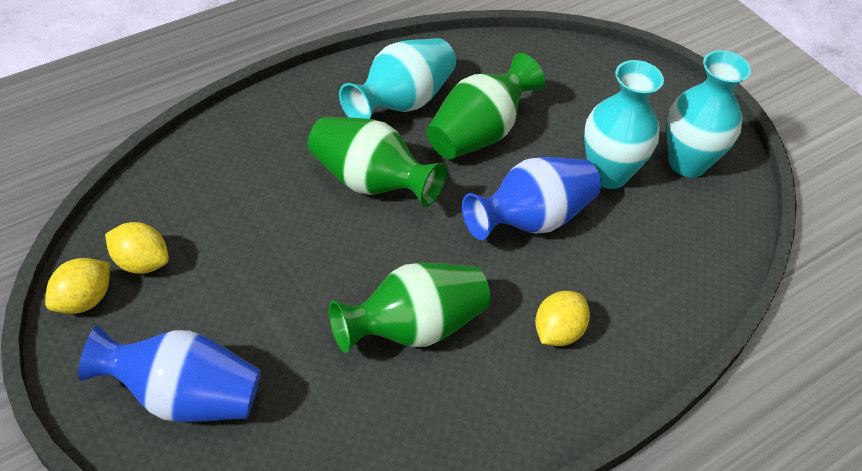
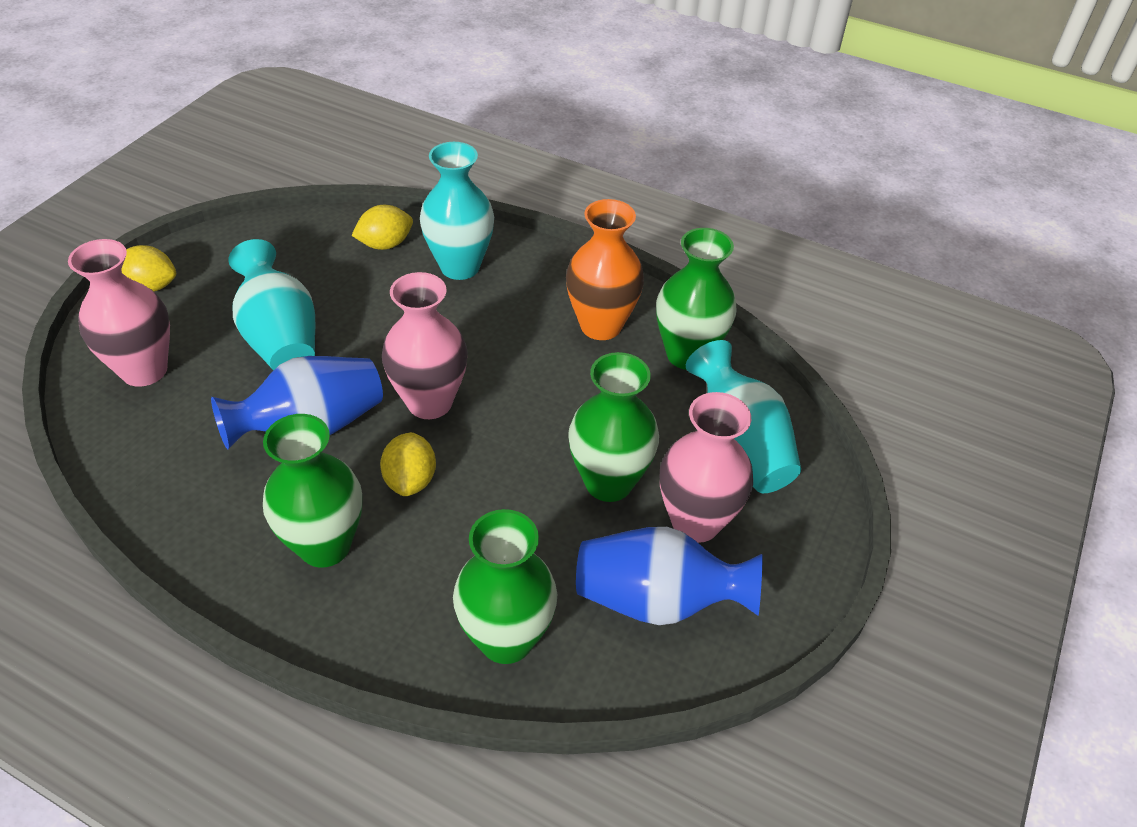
green vase: [308,117,447,207] [329,262,490,353] [427,53,545,159] = 3 -> [263,414,362,568] [453,509,557,664] [568,352,659,502] [656,228,737,370] = 4
orange vase: none = 0 -> [566,199,644,340] = 1
pink vase: none = 0 -> [68,239,170,387] [382,272,468,419] [660,392,753,543] = 3

